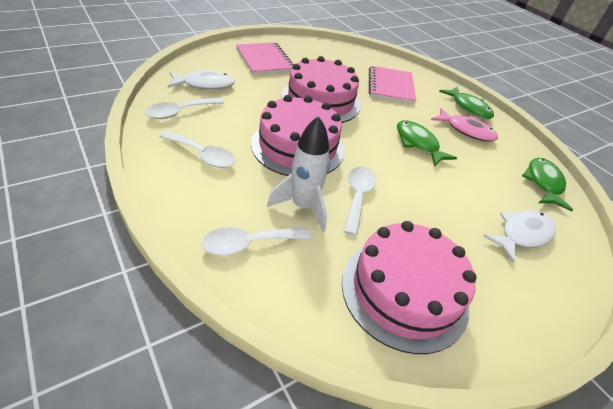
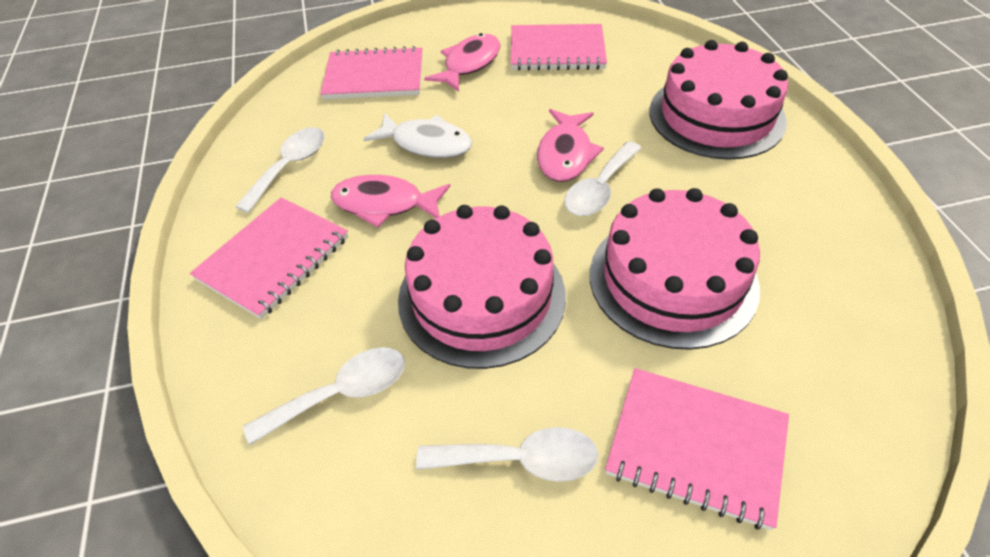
green fish: [397,120,457,167] [439,87,494,120] [522,158,573,211] = 3 -> none = 0
pink fish: [431,108,498,142] = 1 -> [331,175,450,228] [424,33,500,92] [537,109,604,182] = 3
pink notebook: [236,42,294,75] [369,66,416,104] = 2 -> [190,197,348,319] [320,46,422,100] [510,24,607,70] [605,368,789,530] = 4
white fish: [168,69,235,90] [483,210,556,263] = 2 -> [363,112,472,158] = 1
white rocket: [267,116,330,232] = 1 -> none = 0

